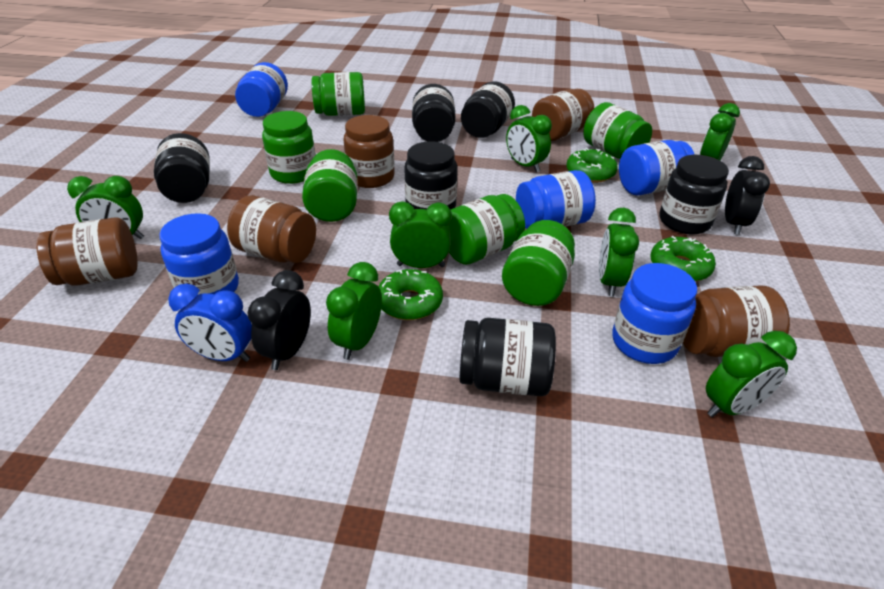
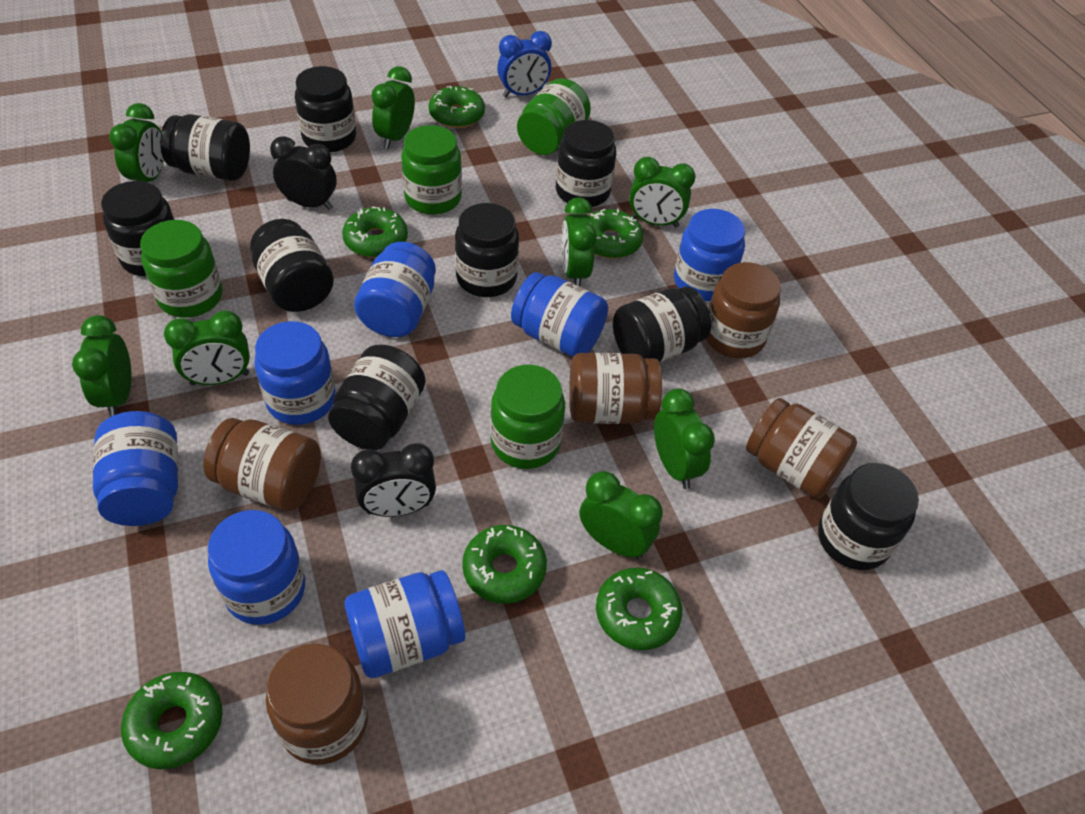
black jar: [154,133,210,203] [404,141,457,210] [412,84,455,142] [460,318,556,396] [461,81,515,138] [659,155,729,234] = 6 -> [101,181,175,276] [160,114,250,181] [250,219,334,312] [295,66,356,152] [328,345,425,450] [455,203,519,297] [556,120,616,207] [613,286,711,363] [818,463,919,570] = 9
blue jar: [159,213,239,295] [235,62,288,117] [516,170,596,229] [612,263,697,364] [619,140,695,196] = 5 -> [93,411,178,526] [208,510,305,625] [254,321,336,425] [344,570,465,678] [354,242,436,337] [511,272,608,357] [674,209,745,301] = 7
green clock: [67,176,144,239] [326,262,382,360] [389,201,452,268] [506,105,552,173] [599,208,639,296] [700,103,740,160] [706,331,797,417] = 7 -> [72,315,131,417] [109,103,164,182] [164,310,250,386] [371,66,415,149] [562,197,597,287] [579,471,663,560] [629,157,695,228] [654,388,715,489] = 8
green donut: [378,269,443,320] [567,148,618,183] [651,236,716,282] = 3 -> [121,672,223,769] [342,206,408,258] [429,86,485,128] [462,525,547,604] [589,209,643,259] [596,567,682,650] = 6
green jar: [262,111,315,184] [302,149,358,222] [312,72,365,116] [449,194,525,265] [502,220,575,306] [583,102,652,159] = 6 -> [140,220,223,318] [401,125,462,215] [490,365,565,469] [517,78,591,155] = 4

